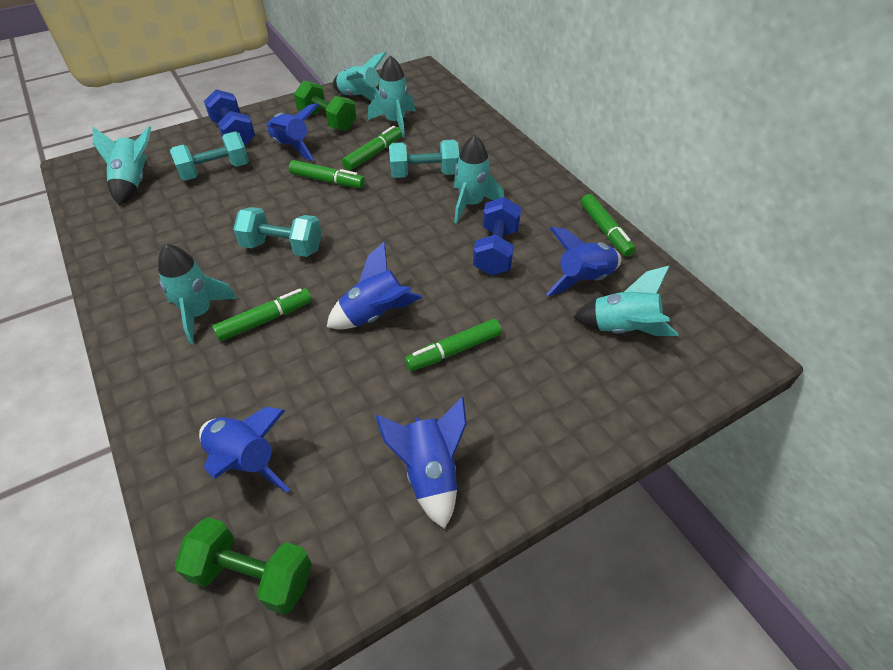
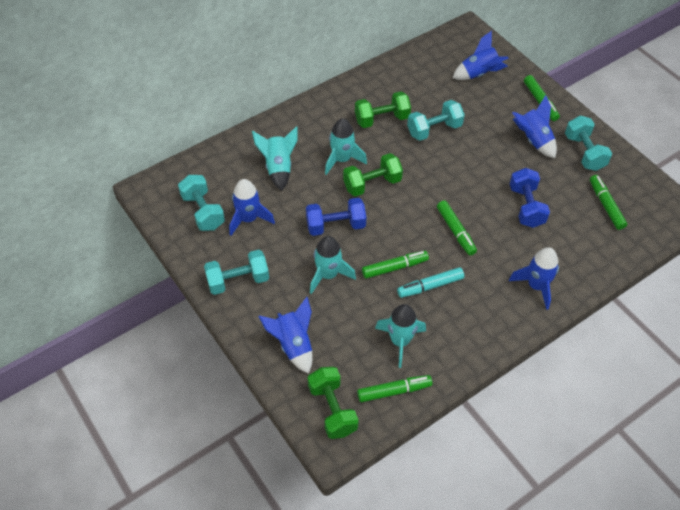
green dumbbell: [175,517,312,615] [294,80,356,131] = 2 -> [308,367,359,439] [343,153,403,197] [355,91,411,128] = 3
turquoise dumbbell: [170,131,249,181] [233,207,322,257] [389,140,459,178] = 3 -> [178,175,225,231] [204,250,269,295] [407,100,465,141] [565,116,612,171] = 4
turquoise marker: none = 0 -> [397,267,464,298] = 1
turquoise rocket: [93,126,151,205] [158,244,237,344] [333,51,387,101] [368,55,415,138] [454,135,504,224] [573,266,678,336] = 6 -> [252,126,298,191] [310,236,356,294] [325,118,367,175] [375,304,426,368] = 4

